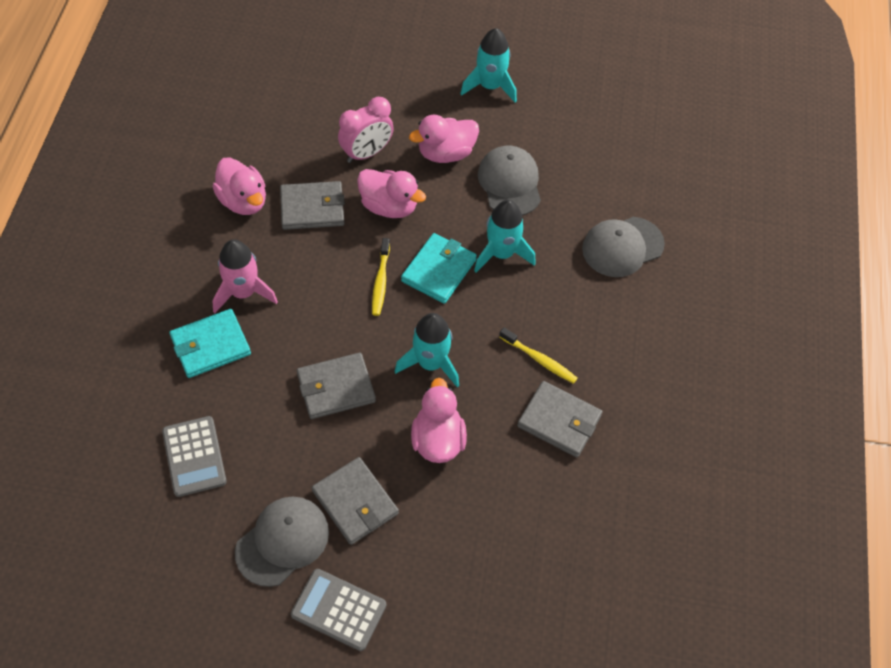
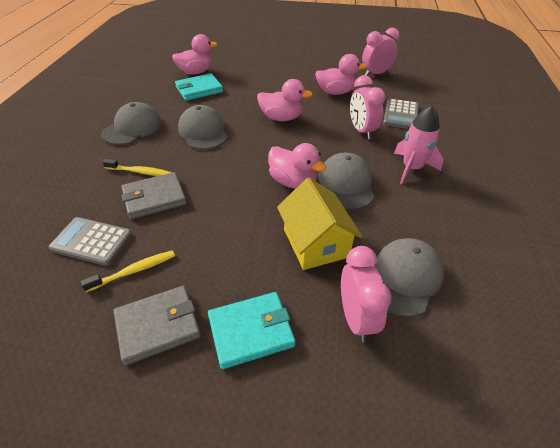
grey cap: [235,496,329,587] [478,146,541,215] [582,217,665,277] = 3 -> [101,102,162,145] [178,105,228,150] [319,153,375,209] [375,238,445,317] = 4
grey wallet: [280,181,345,230] [297,353,376,419] [312,457,399,545] [517,381,603,457] = 4 -> [113,286,201,365] [121,172,187,219] = 2
pink clock: [338,97,394,163] = 1 -> [341,246,391,342] [350,75,386,139] [362,28,399,76] = 3
turquoise rocket: [395,313,459,387] [460,28,517,103] [474,200,536,272] = 3 -> none = 0
yellow house: none = 0 -> [277,178,363,270] = 1

